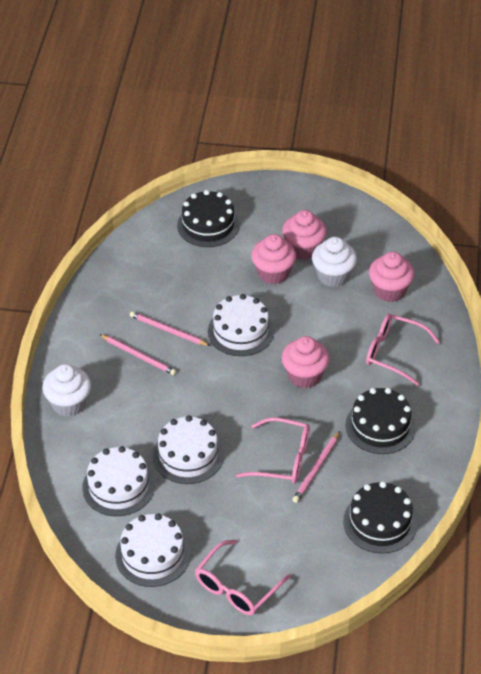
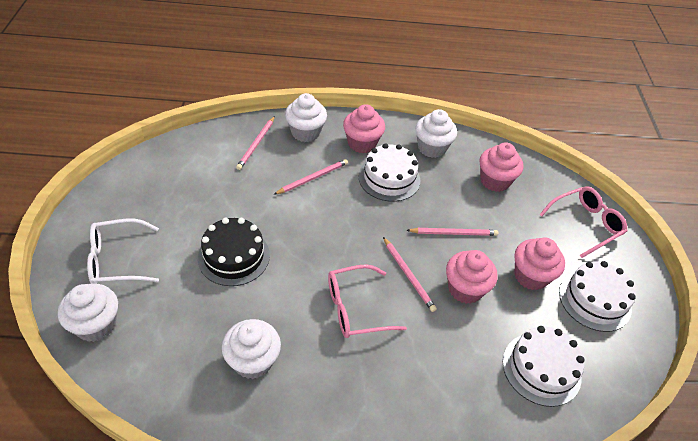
black cake: [177,190,239,247] [343,481,417,554] [345,388,416,454] = 3 -> [198,218,270,286] = 1
pink glasses: [195,540,291,615] [236,417,310,484] [366,314,440,386] = 3 -> [328,264,407,338] [539,187,627,258] = 2
pink pencil: [99,334,176,375] [130,311,210,346] [292,431,340,503] = 3 -> [236,116,275,170] [274,159,348,195] [383,237,437,312] [406,228,498,236] = 4
white cake: [82,446,155,516] [115,514,190,587] [153,415,224,484] [208,294,274,356] = 4 -> [359,143,420,202] [503,326,585,407] [559,261,636,332] = 3
white cupcake: [42,364,91,417] [312,237,357,287] = 2 -> [58,283,118,342] [222,319,281,379] [285,93,327,142] [415,109,457,158] = 4
white glasses: none = 0 -> [87,219,159,284] = 1

